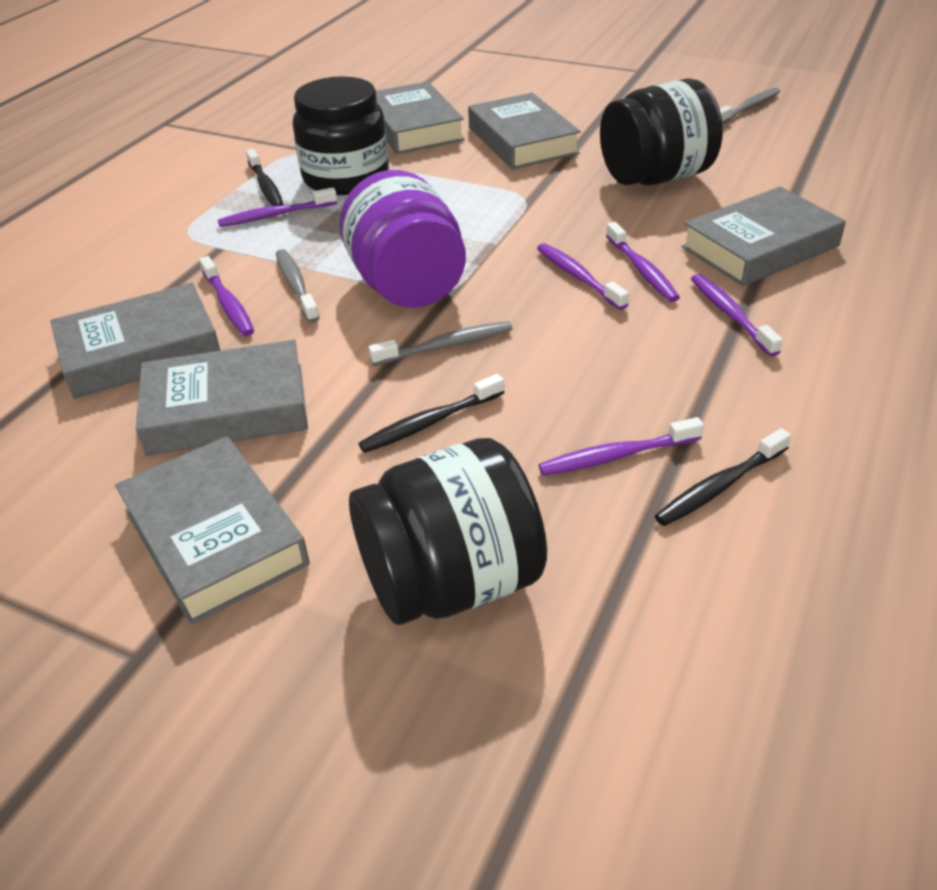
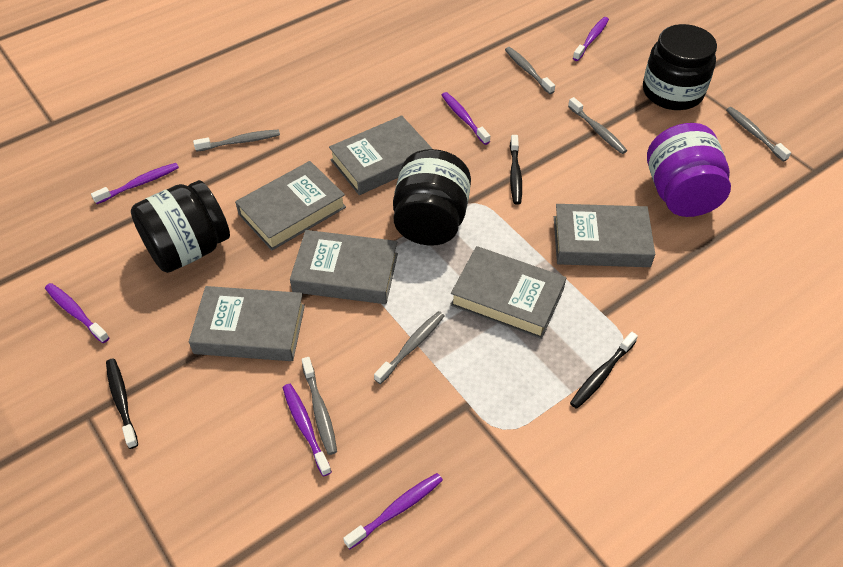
grey toothbrush: [276,249,320,323] [369,321,513,366] [720,88,780,124] = 3 -> [193,129,280,152] [302,357,337,455] [374,311,445,384] [505,47,555,94] [568,97,627,154] [726,107,791,162] = 6

